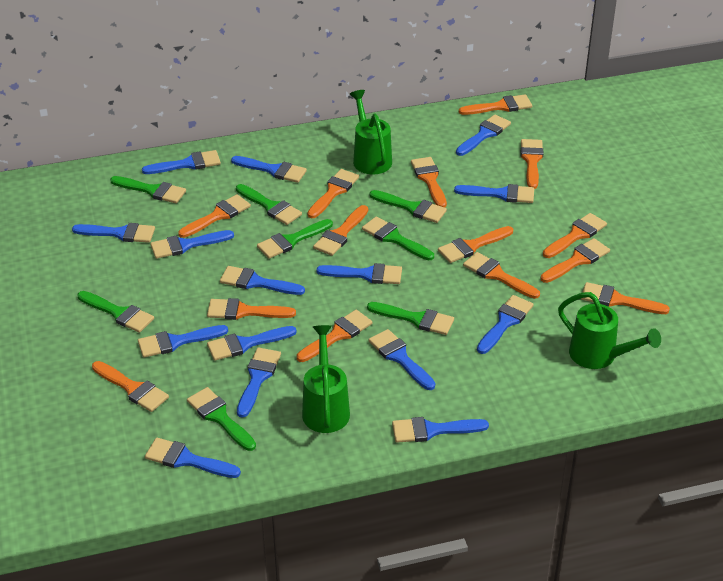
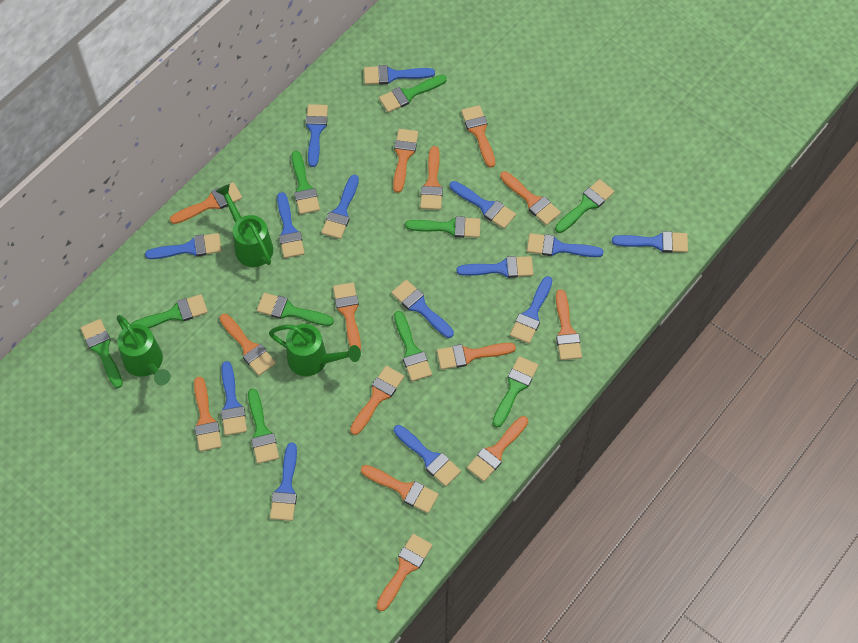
blue brush: [72,223,155,243] [138,325,228,358] [142,150,221,174] [145,438,241,478] [150,230,234,259] [207,326,297,361] [220,266,305,295] [231,156,307,183] [237,347,281,418] [316,263,402,284] [369,329,435,390] [392,417,489,443] [454,184,534,203] [456,115,511,156] [477,295,534,354] = 15 -> [145,233,222,259] [221,361,247,435] [270,443,297,521] [277,192,305,258] [306,104,328,167] [321,175,359,239] [364,65,435,85] [391,280,454,338] [394,425,461,486] [450,181,516,229] [456,256,533,278] [510,276,552,343] [527,233,603,257] [612,231,688,253] = 14
green brush: [78,291,154,333] [110,176,186,203] [187,387,256,451] [236,184,302,225] [257,219,333,259] [362,217,434,260] [367,302,454,335] [370,190,447,223] = 8 -> [81,319,123,388] [131,294,208,328] [248,388,279,464] [257,293,334,326] [292,151,320,214] [379,75,447,112] [394,311,432,381] [405,216,481,238] [492,356,538,427] [555,179,614,233] = 10

